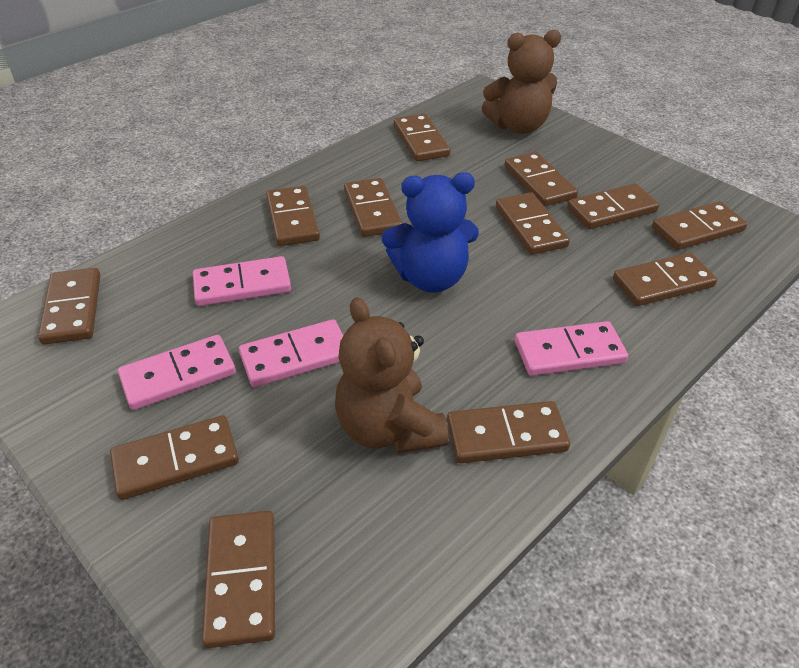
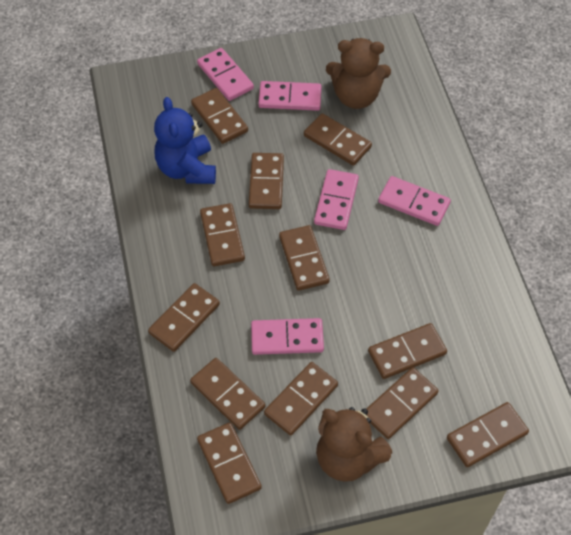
pink domino: [118,335,236,410] [193,256,291,306] [239,319,343,387] [515,321,628,376] = 4 -> [197,48,254,101] [251,318,324,355] [258,81,322,111] [314,169,359,230] [378,176,451,226] = 5

